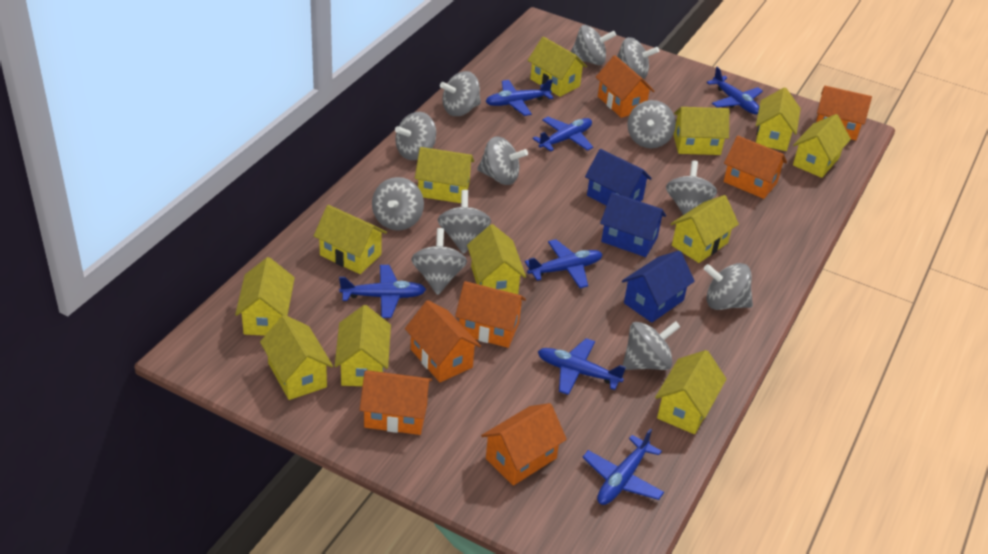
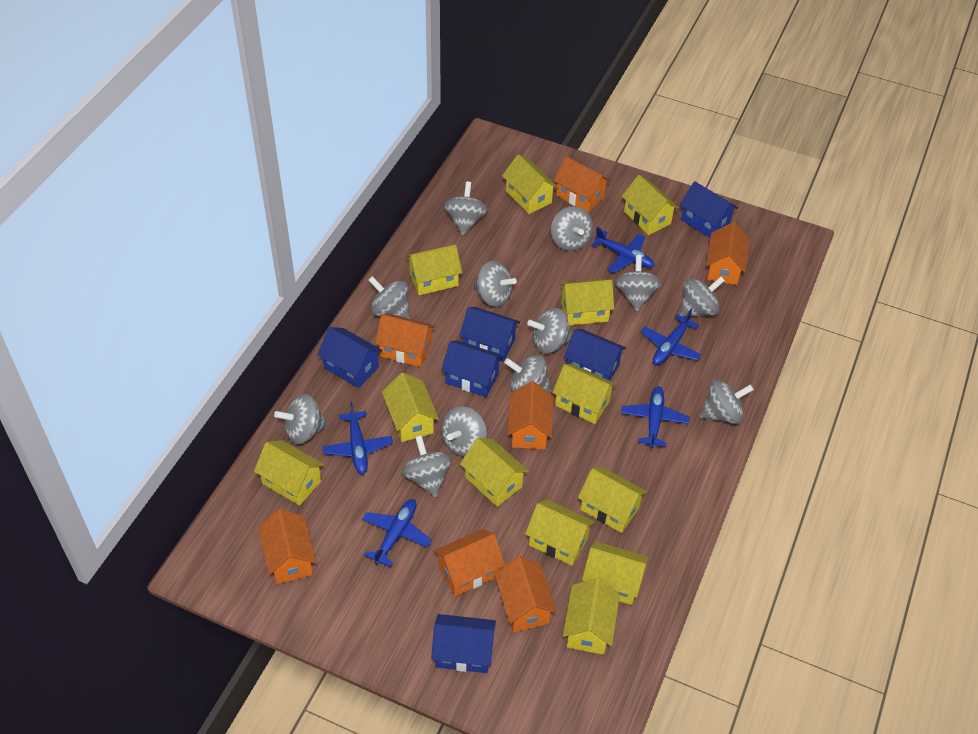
blue house: [585,149,652,206] [600,192,666,257] [622,250,695,323] = 3 -> [317,327,382,388] [431,614,496,673] [441,341,504,397] [460,307,520,362] [564,329,626,381] [680,181,738,238] = 6
blue plane: [339,265,426,318] [485,79,553,116] [525,239,603,288] [533,117,593,151] [538,338,626,395] [582,429,664,505] [706,67,763,114] = 7 -> [322,402,393,475] [362,499,431,567] [591,227,655,273] [621,386,690,448] [641,309,701,365] = 5

